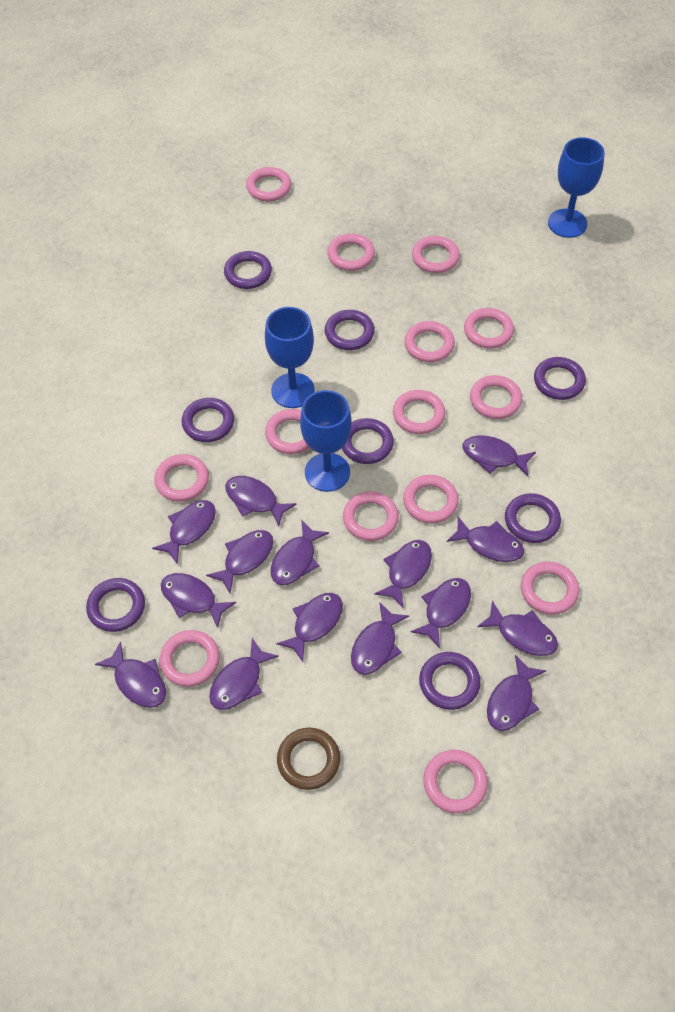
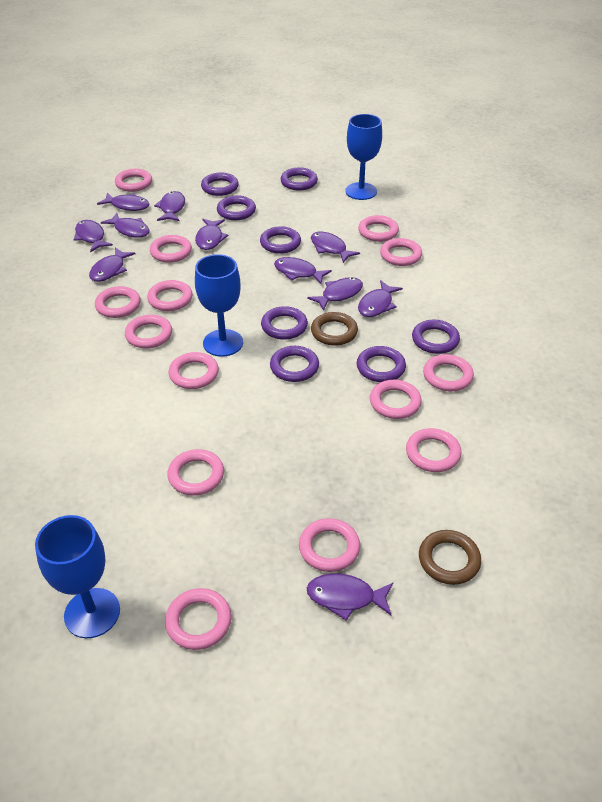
brown ring: [277,728,340,790] = 1 -> [311,312,358,346] [419,530,481,585] = 2
purple fish: [95,641,166,708] [152,500,216,564] [161,573,236,628] [206,530,273,593] [209,638,279,710] [225,476,297,527] [271,520,329,585] [276,593,343,662] [351,602,409,675] [374,540,432,609] [411,578,471,649] [447,517,524,562] [463,435,536,476] [477,601,558,656] [487,655,546,731] = 15 -> [74,220,113,252] [89,247,136,282] [97,193,149,211] [101,213,150,238] [154,191,185,221] [195,219,228,250] [274,257,332,284] [307,277,363,311] [307,573,393,621] [311,232,360,263] [358,280,403,317] = 11

